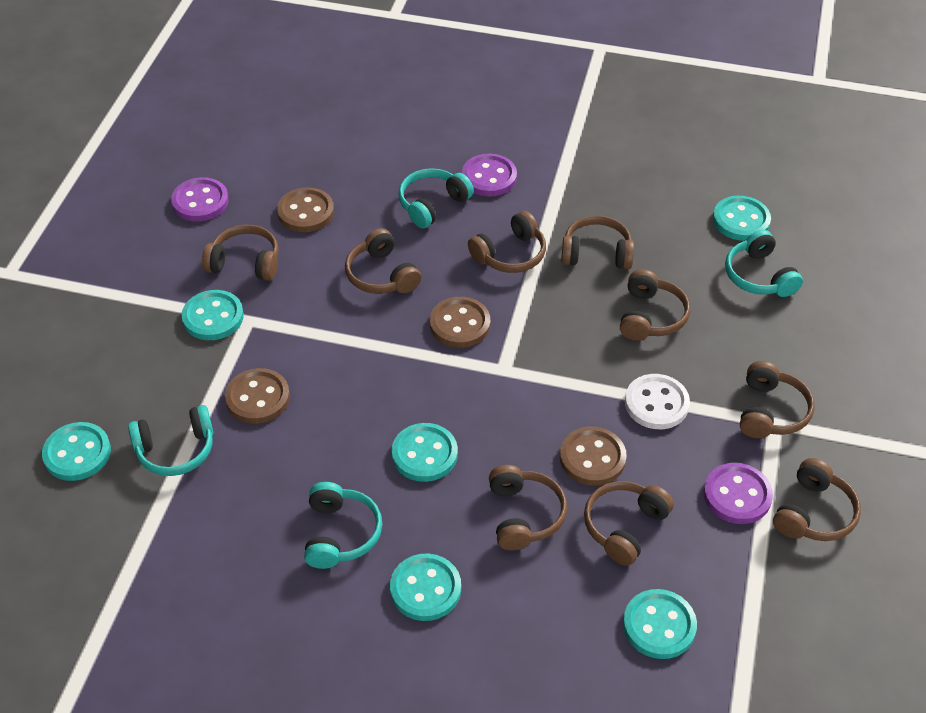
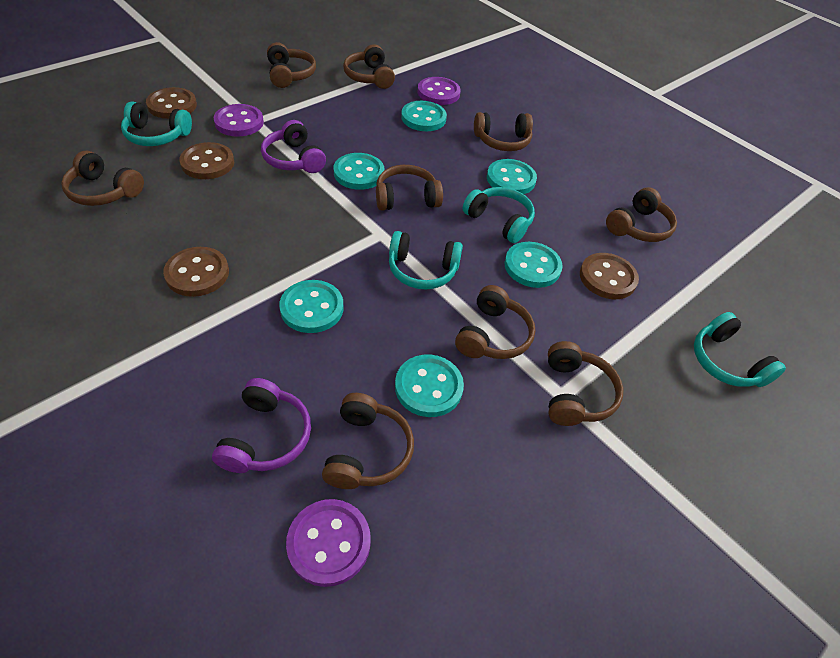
purple headphones: none = 0 -> [212,378,311,473] [261,120,326,173] = 2
white button: [625,374,690,429] = 1 -> none = 0

